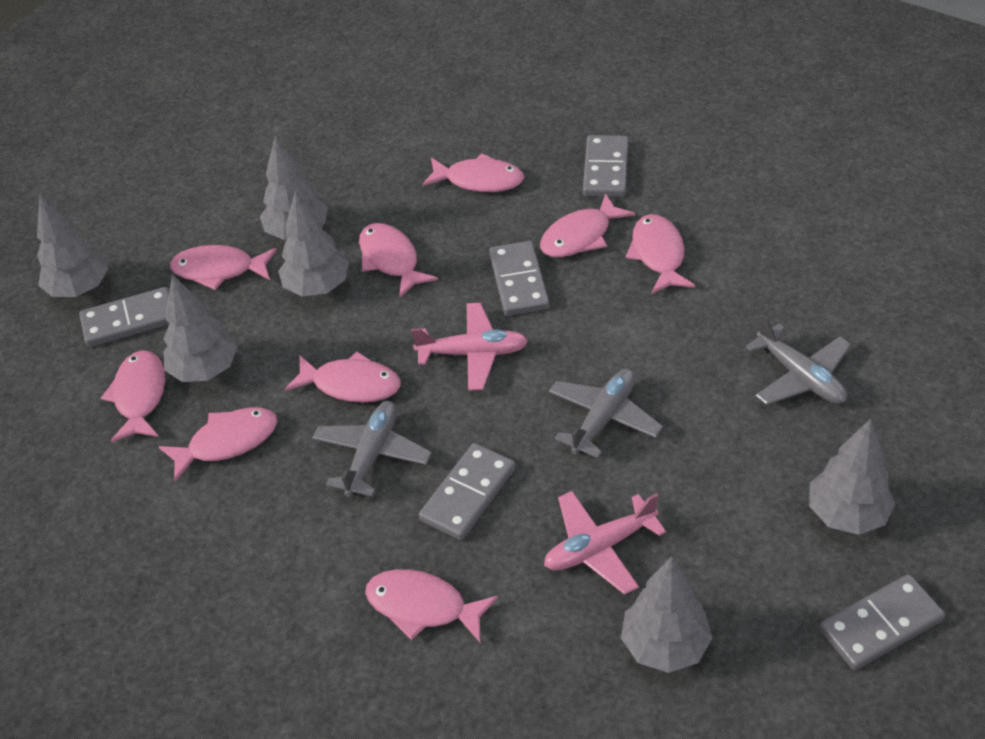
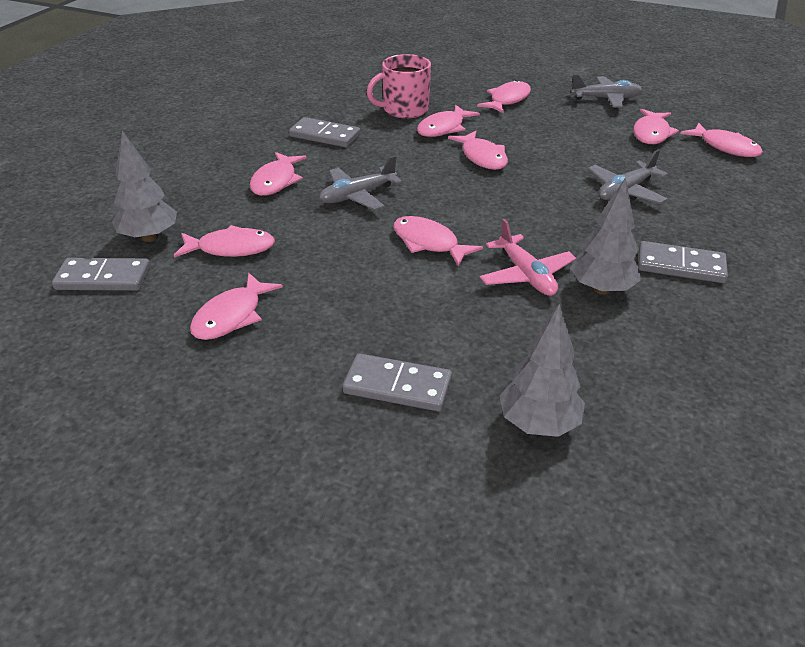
grey domino: [79,287,169,347] [419,443,516,540] [489,241,549,316] [583,135,629,197] [819,574,945,670] = 5 -> [52,258,150,291] [289,117,360,147] [342,354,452,412] [638,241,728,283] = 4
grey tree: [37,194,109,297] [163,274,237,382] [260,135,328,240] [278,190,349,297] [621,556,713,673] [809,419,896,535] = 6 -> [112,131,177,242] [499,304,585,437] [570,177,641,295] = 3
pink mug: none = 0 -> [367,54,431,118] = 1
pink plane: [411,303,528,391] [544,491,666,595] = 2 -> [480,219,576,296] = 1

